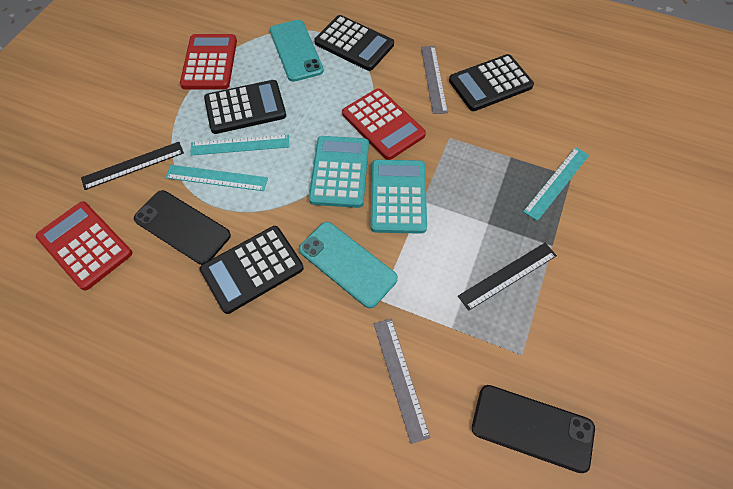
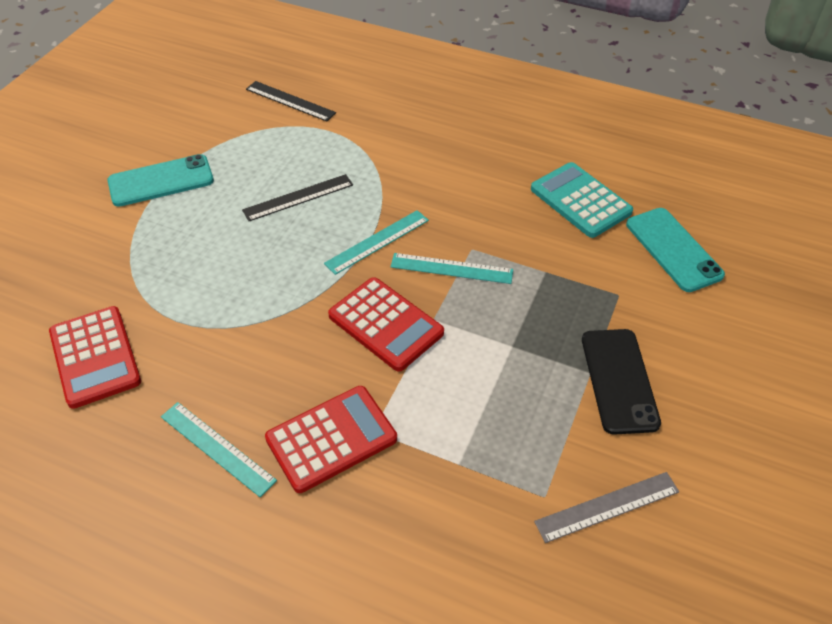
black calculator: [200,226,304,314] [204,80,286,134] [314,15,394,71] [449,54,534,111] = 4 -> none = 0
black phone: [134,190,231,265] [472,385,595,473] = 2 -> [582,329,661,435] = 1
grey ruler: [374,319,430,444] [421,46,448,114] = 2 -> [534,472,679,543] = 1
turquoise calculator: [309,136,369,208] [370,160,427,234] = 2 -> [531,162,633,238] = 1

